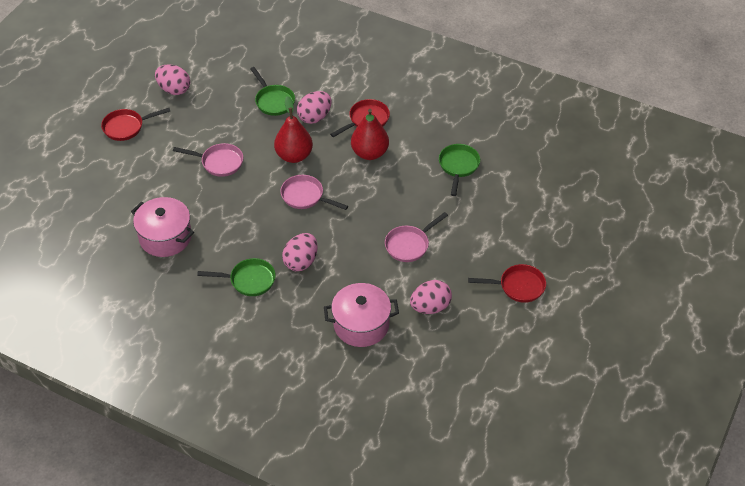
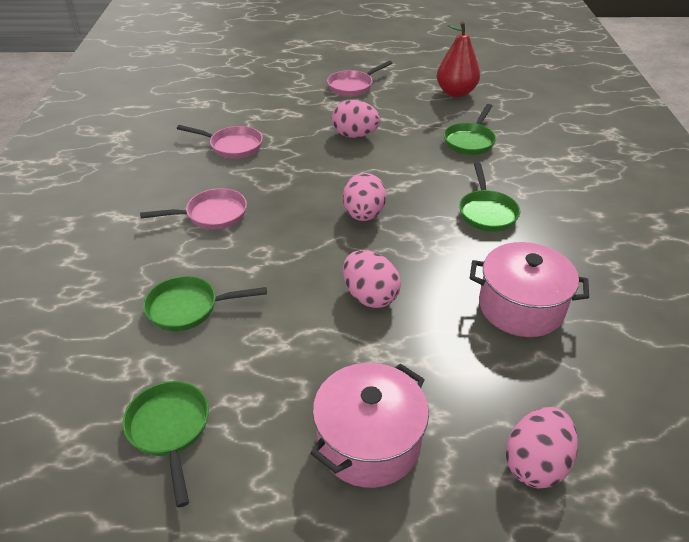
green pan: [197,258,276,296] [250,67,295,116] [439,144,480,196] = 3 -> [123,381,209,508] [143,276,267,331] [444,104,496,155] [459,162,520,232] = 4
red pan: [101,108,170,141] [330,99,390,137] [468,264,546,303] = 3 -> none = 0
red pear: [274,96,313,163] [351,109,389,160] = 2 -> [437,21,480,97] = 1

